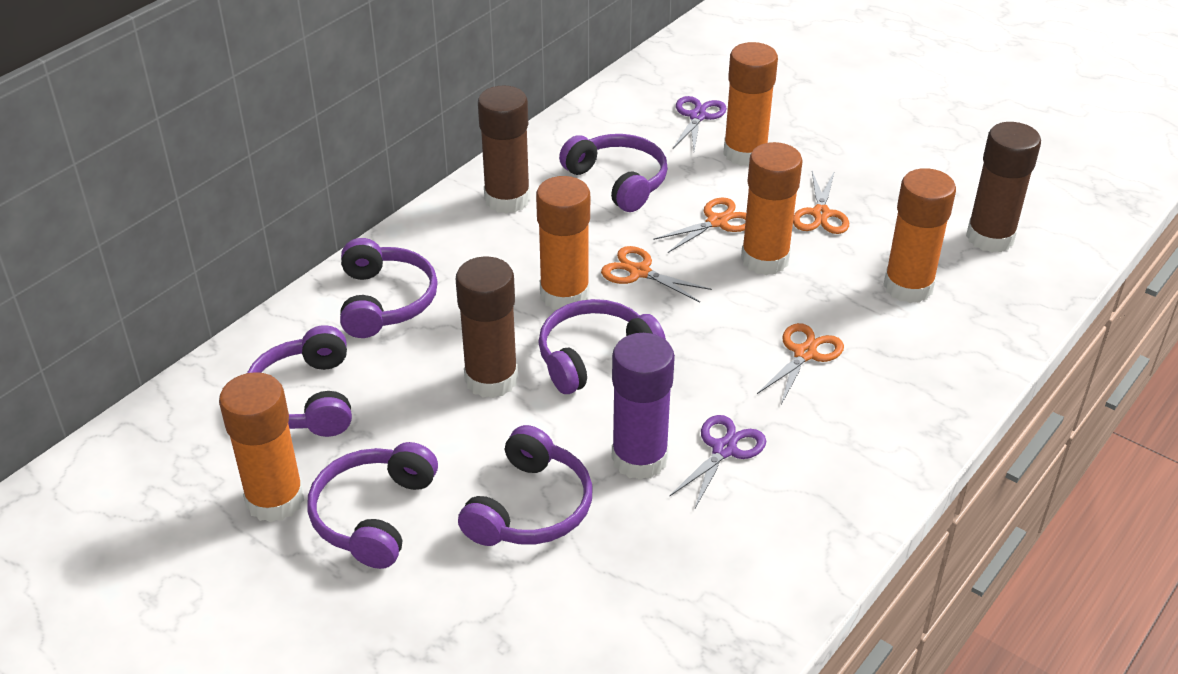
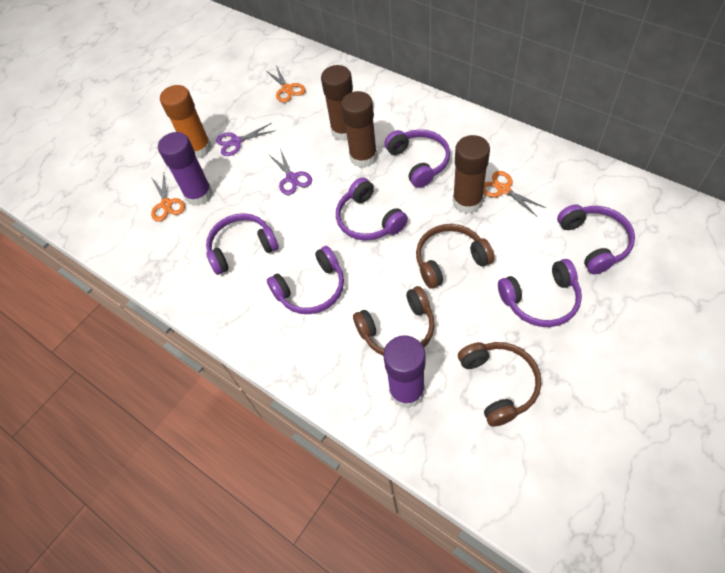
brown headphones: none = 0 -> [353,286,435,355] [416,224,495,289] [458,342,541,427] = 3
orange glue stick: [219,372,304,522] [536,176,590,310] [723,42,778,166] [741,142,803,275] [883,168,956,303] = 5 -> [160,85,212,158] = 1
orange scissors: [601,246,712,302] [653,198,746,253] [757,323,844,405] [793,171,849,234] = 4 -> [151,174,185,222] [265,66,306,103] [483,171,546,216] = 3
purple glue stick: [612,333,675,480] = 1 -> [158,132,213,206] [383,335,425,408] = 2

